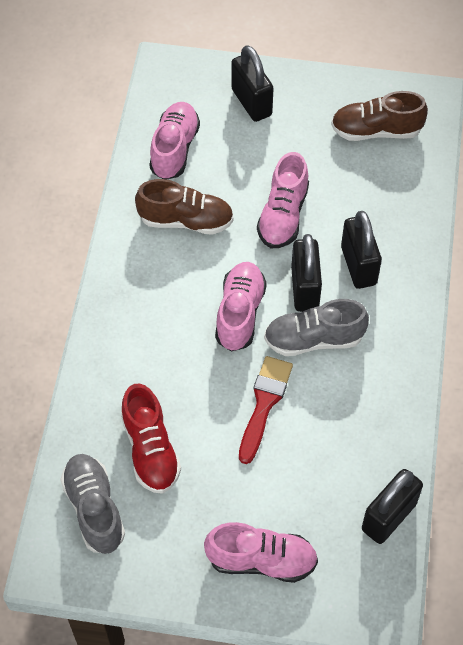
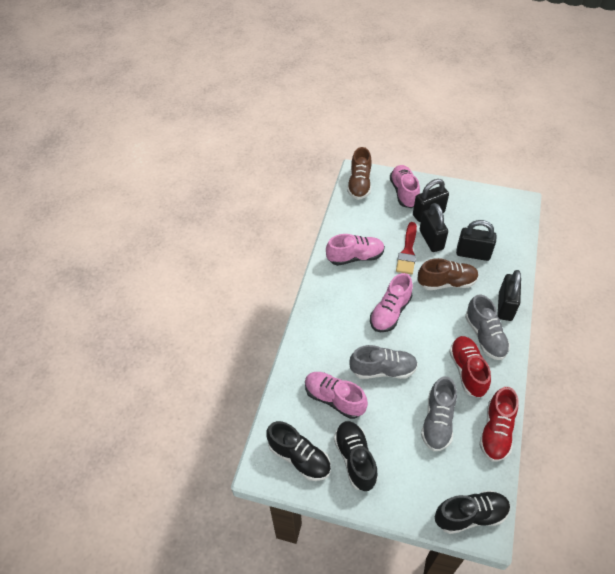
black shoe: none = 0 -> [266,421,331,481] [334,421,378,491] [435,490,510,534] = 3
grey shoe: [60,454,125,554] [264,299,369,356] = 2 -> [349,345,418,379] [421,376,457,451] [465,294,510,360] = 3
red shoe: [121,384,181,494] = 1 -> [449,336,491,398] [479,387,518,462] = 2

